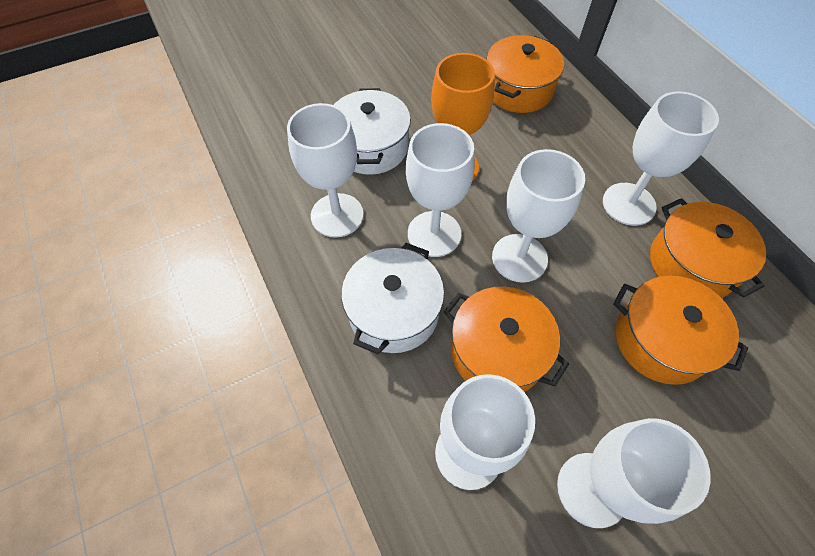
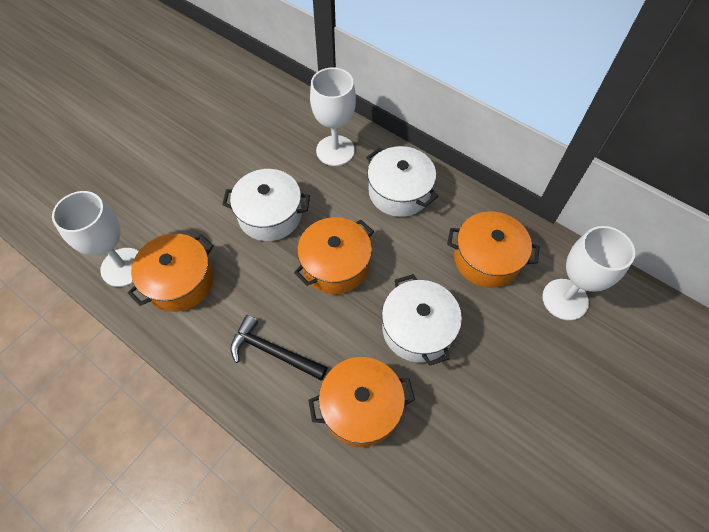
black hammer: none = 0 -> [230,315,328,380] = 1
orange goblet: [431,53,495,181] = 1 -> none = 0
white goblet: [287,103,364,238] [406,123,475,257] [435,374,535,490] [492,149,585,283] [557,418,711,528] [603,91,719,226] = 6 -> [52,191,139,287] [310,68,356,166] [542,226,635,321] = 3
white pot: [334,88,411,175] [341,243,444,354] = 2 -> [222,169,310,241] [366,146,438,217] [382,274,462,366] = 3

